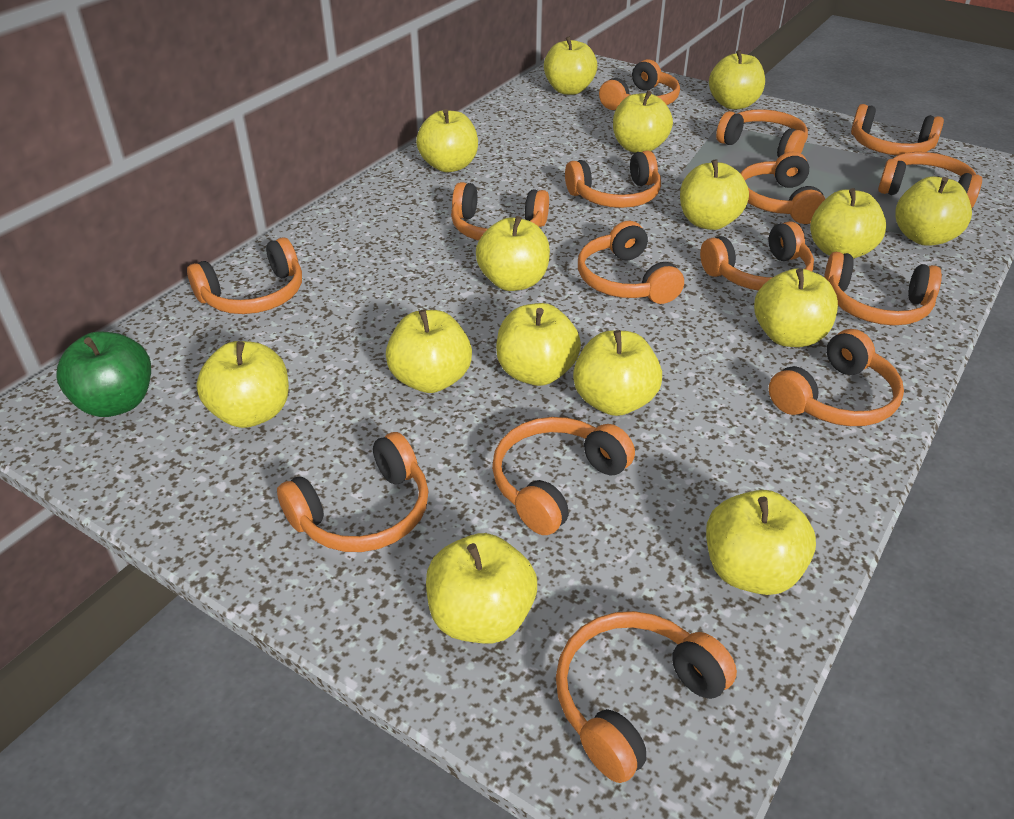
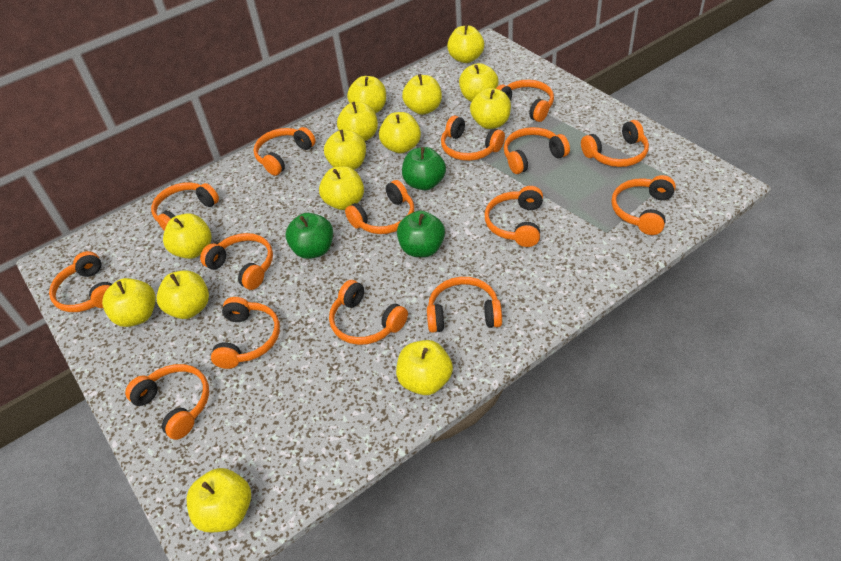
green apple: [56,331,151,417] = 1 -> [286,213,333,259] [397,211,445,257] [402,147,446,190] = 3
yellow apple: [196,341,289,428] [386,309,472,393] [416,109,478,172] [426,533,537,643] [476,216,550,291] [496,303,581,386] [544,36,597,95] [573,330,662,416] [613,90,673,153] [680,159,749,230] [706,490,816,595] [709,50,765,109] [754,268,838,347] [810,188,886,258] [895,176,972,246] = 15 -> [102,278,156,327] [157,270,209,319] [163,213,212,259] [187,468,251,532] [319,166,364,210] [324,130,366,170] [337,102,378,141] [347,76,386,113] [379,112,421,154] [396,340,453,395] [402,74,442,115] [447,24,484,63] [459,63,499,102] [470,88,511,129] = 14

